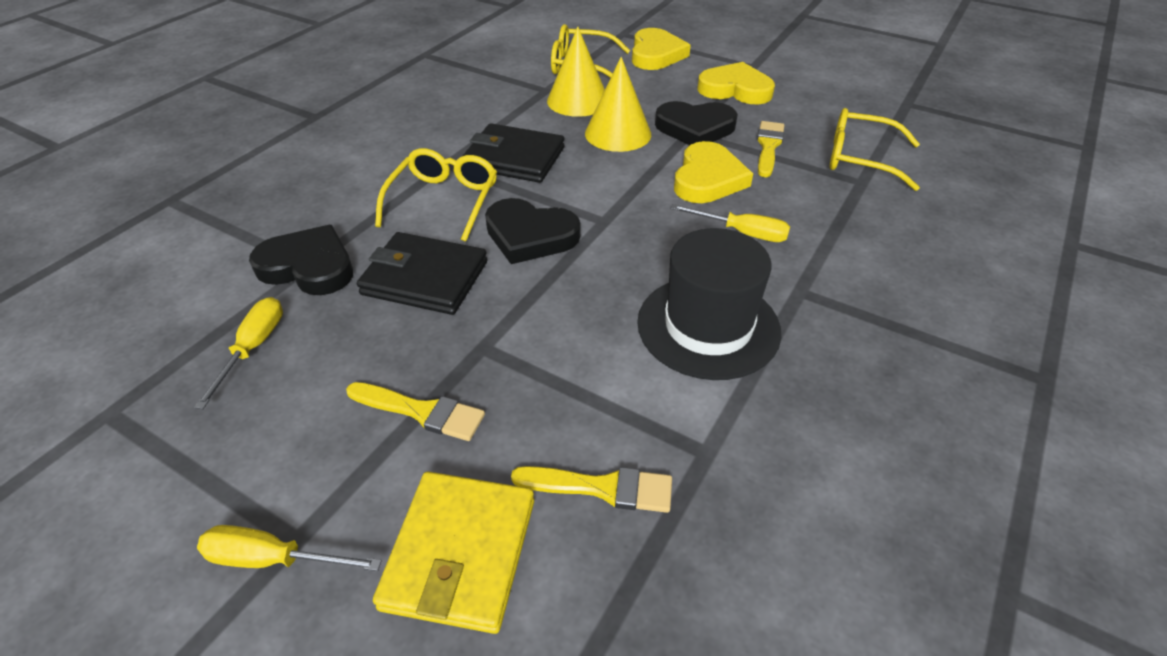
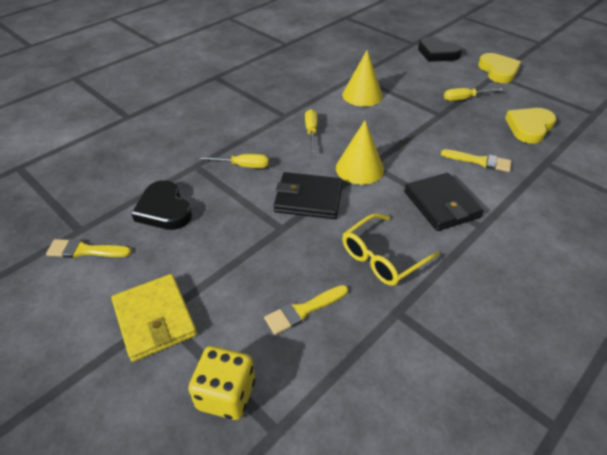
black hat: [637,228,781,380] = 1 -> none = 0
black heart: [249,225,353,295] [485,198,581,264] [655,101,738,145] = 3 -> [131,180,192,230] [418,37,462,62] = 2
yellow dice: none = 0 -> [188,346,255,420] = 1
yellow glasses: [375,148,497,242] [551,24,630,78] [830,108,920,191] = 3 -> [342,213,440,286] = 1
yellow heart: [632,28,691,70] [674,141,753,203] [697,62,775,104] = 3 -> [478,53,521,83] [505,108,557,144] = 2

